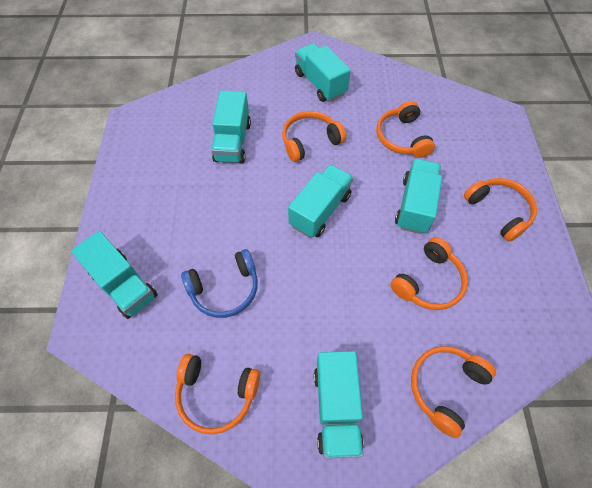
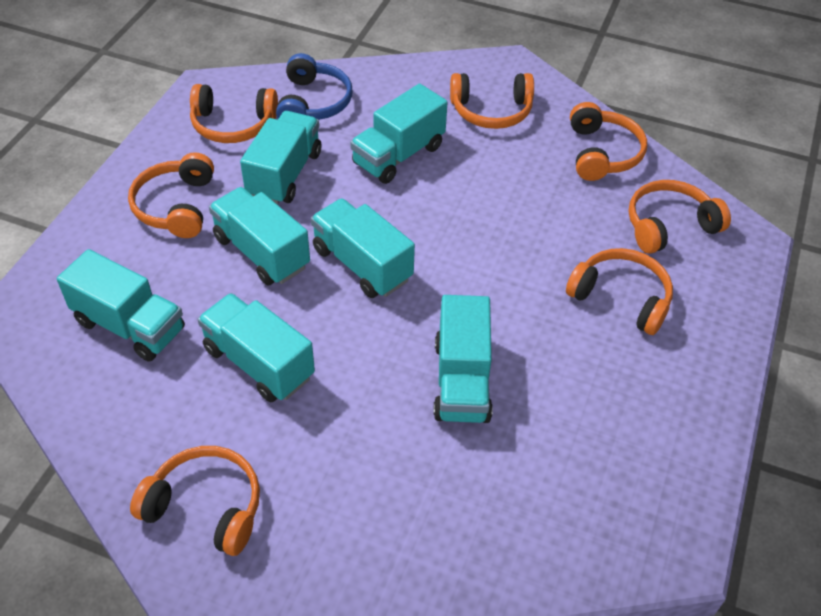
orange headphones: [175,354,260,435] [282,111,346,162] [376,101,435,158] [390,237,468,310] [411,346,496,438] [464,178,537,242] = 6 -> [128,152,214,238] [130,446,260,556] [190,84,278,143] [450,73,534,129] [566,248,673,335] [570,102,647,181] [628,180,731,254] = 7
turquoise truck: [71,231,158,319] [211,91,251,164] [288,164,353,238] [295,43,351,102] [314,351,364,458] [395,159,442,234] = 6 -> [57,249,185,361] [197,293,315,402] [209,187,310,286] [240,111,321,205] [311,198,415,298] [350,84,448,184] [433,295,493,423] = 7

